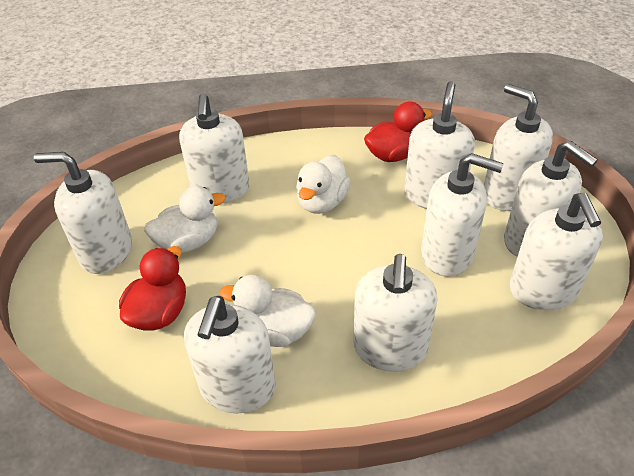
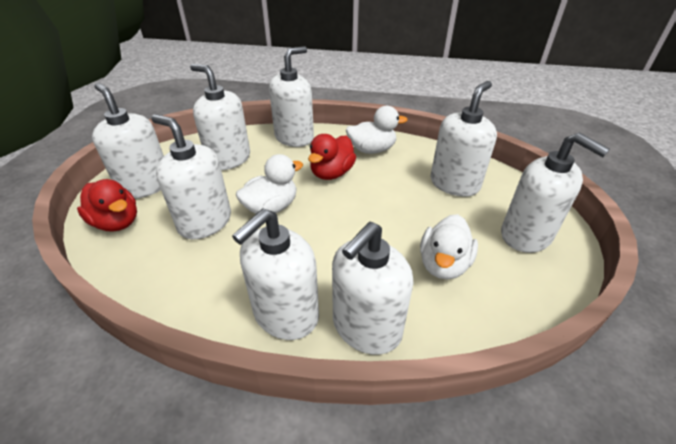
white soap dispenser: [34,152,132,274] [179,93,250,203] [184,296,276,413] [353,254,438,371] [404,81,475,209] [421,153,503,277] [484,84,553,211] [504,141,598,257] [510,193,603,310] = 9 -> [92,83,164,199] [151,114,231,239] [190,64,250,170] [232,208,319,340] [269,46,314,147] [332,222,413,355] [430,81,497,197] [501,133,610,253] = 8

